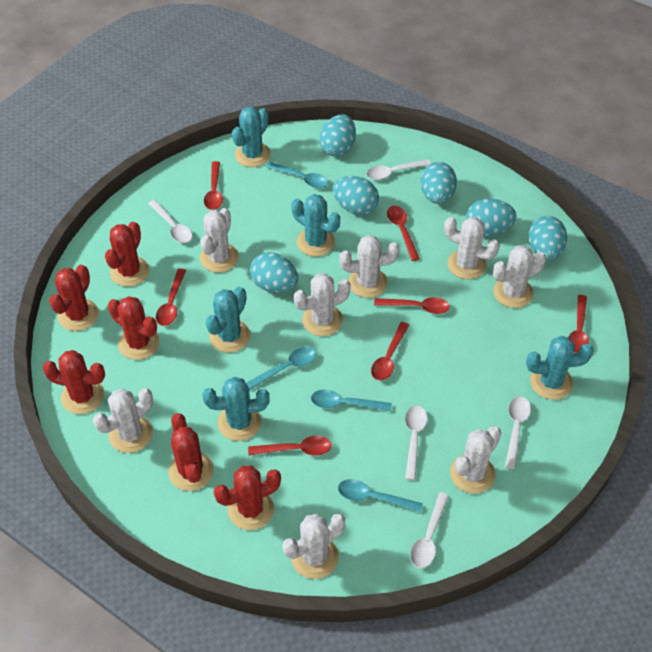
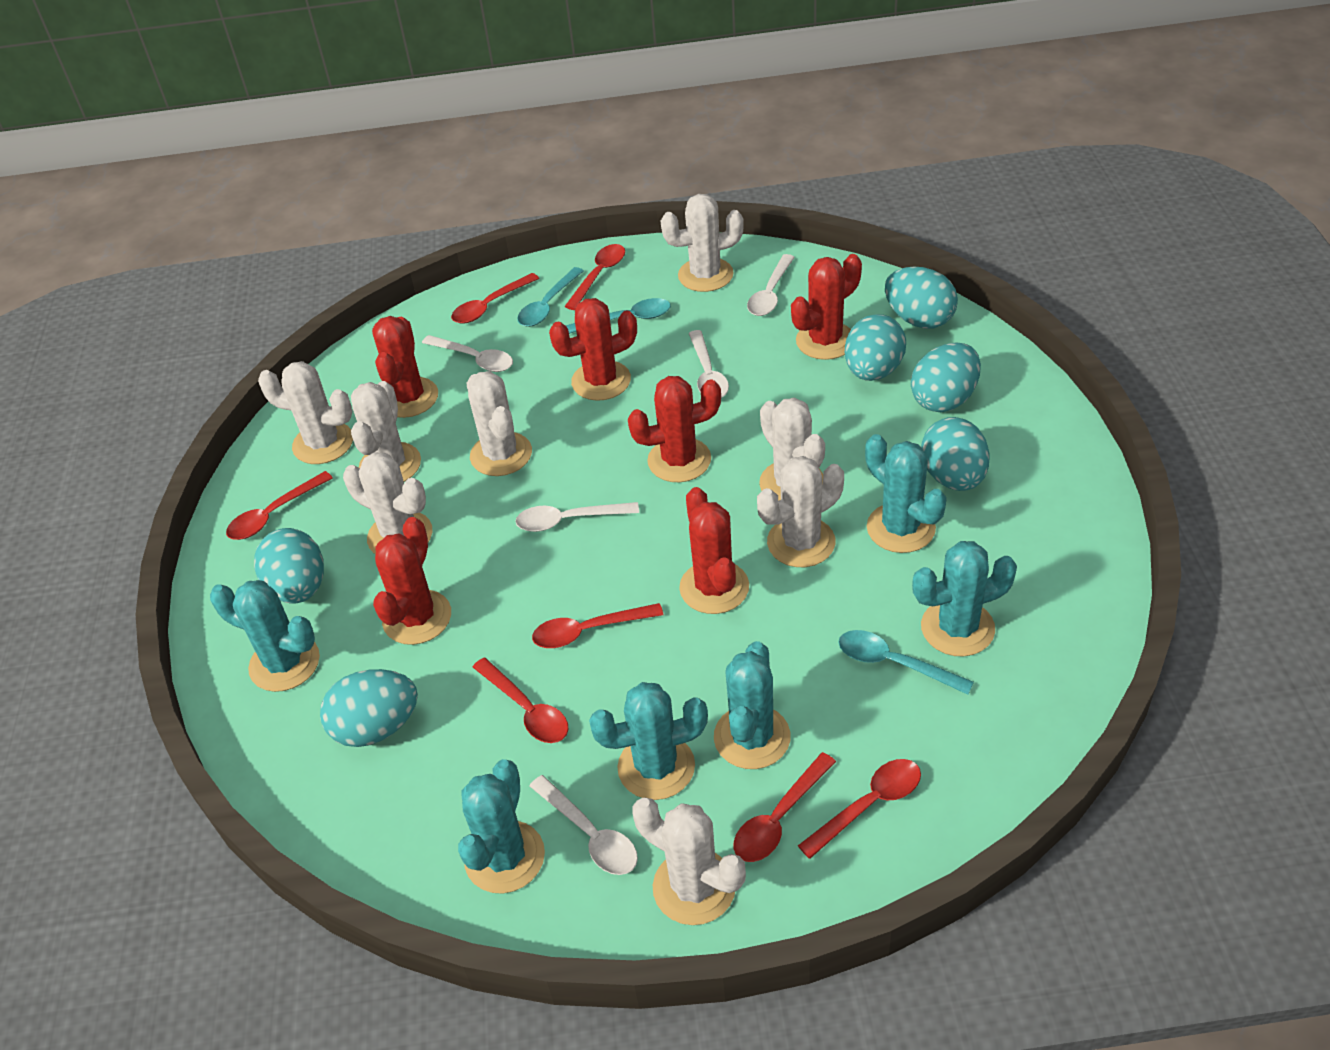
turquoise cactus: [202,377,270,441] [206,287,250,353] [232,107,271,167] [291,194,340,256] [526,336,594,400] = 5 -> [210,580,320,692] [458,759,545,894] [589,682,708,800] [714,641,791,769] [865,434,947,553] [912,541,1017,656] = 6
turquoise spoon: [246,347,316,391] [266,162,328,188] [311,390,392,411] [338,479,423,513] = 4 -> [517,267,584,327] [566,298,671,334] [838,630,974,695] = 3

